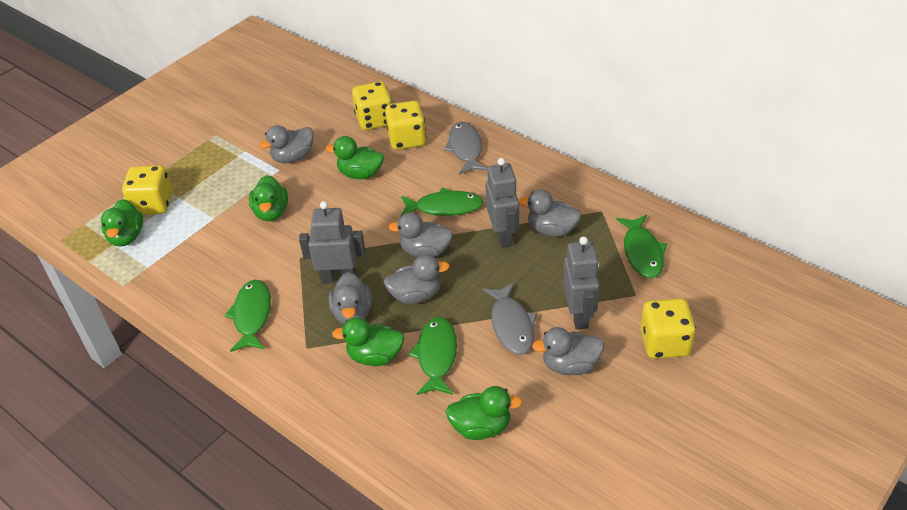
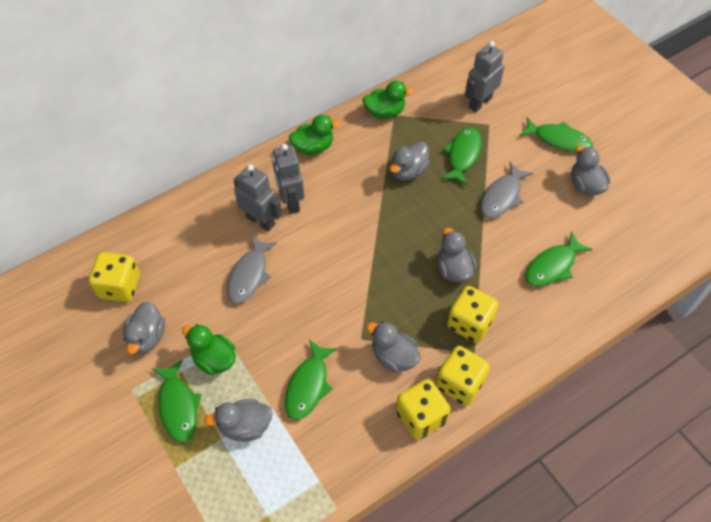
green duck: [101,199,143,246] [249,175,288,221] [326,136,384,179] [332,317,404,366] [446,386,523,440] = 5 -> [182,324,236,375] [289,115,341,155] [362,81,414,119] = 3
green fish: [224,280,271,352] [401,188,484,216] [408,317,457,395] [616,215,667,278] = 4 -> [152,359,202,442] [285,340,338,420] [441,127,481,186] [519,117,593,152] [525,231,593,286] = 5

